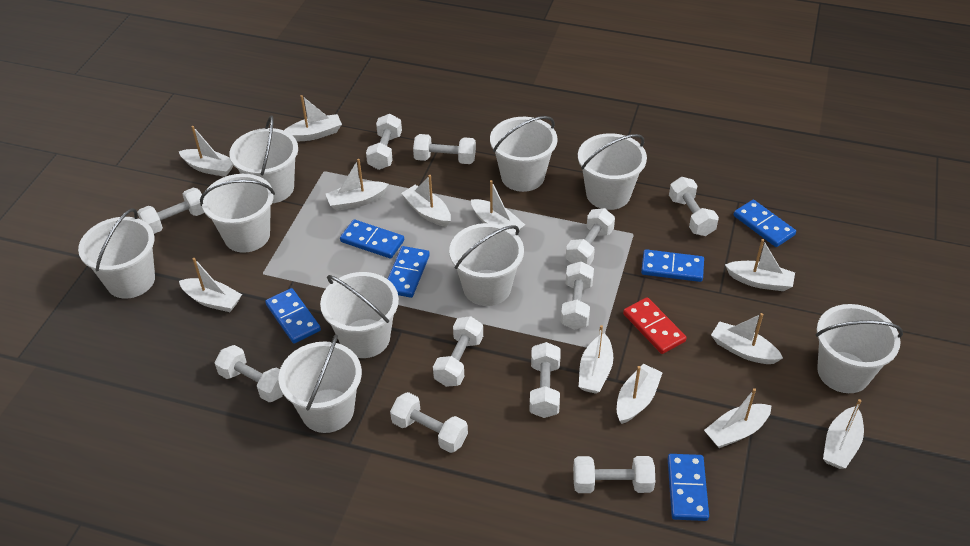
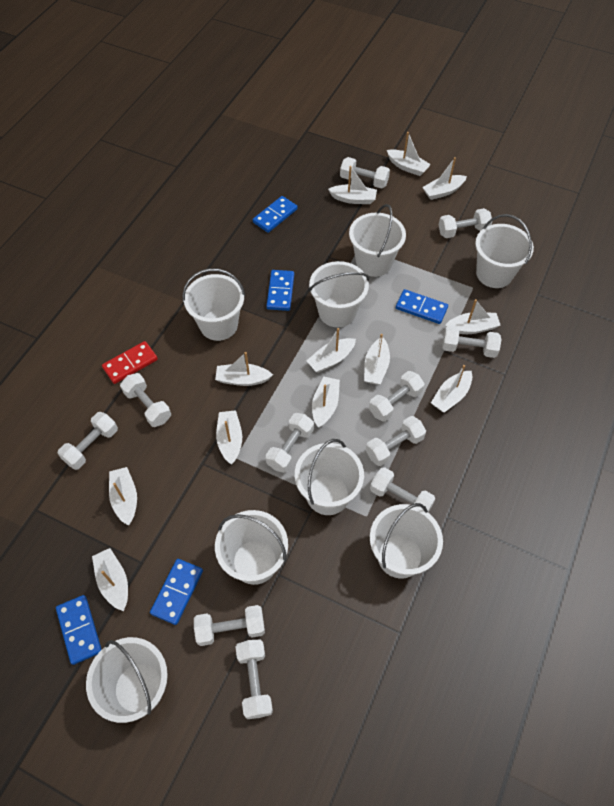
blue domino: [265,288,321,343] [340,219,404,259] [388,246,430,298] [641,249,704,282] [668,454,709,521] [733,200,796,247] = 6 -> [56,595,102,665] [150,559,203,625] [253,196,298,233] [266,270,294,311] [396,289,448,324] = 5
white bucket: [78,208,155,299] [200,174,275,253] [230,115,298,203] [278,334,362,433] [320,272,399,358] [449,223,524,306] [490,116,558,192] [578,133,647,210] [816,304,903,393] = 9 -> [86,637,168,723] [183,268,245,341] [215,510,288,585] [295,439,364,515] [309,261,369,327] [349,204,406,277] [370,503,443,578] [475,214,534,288] = 8

